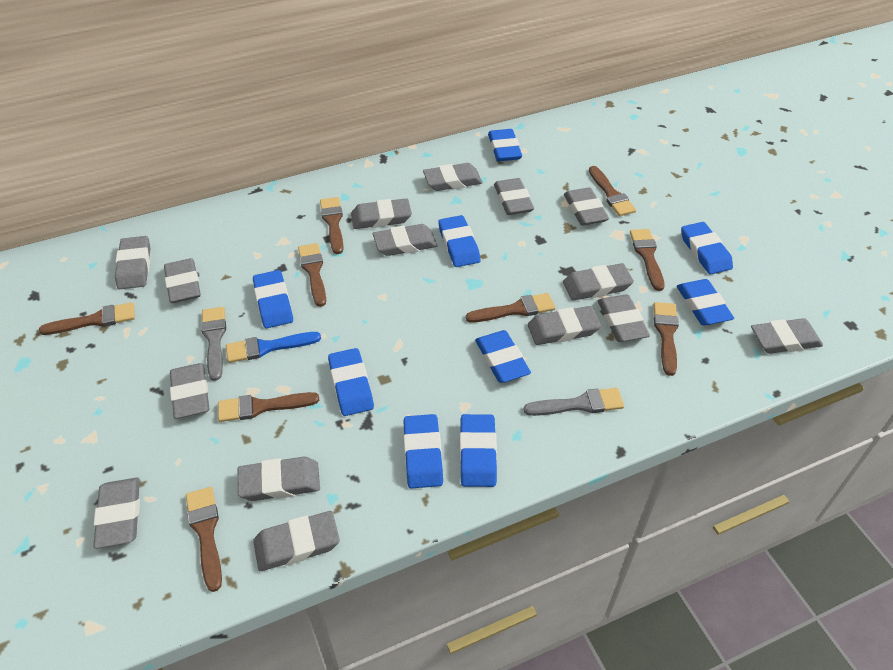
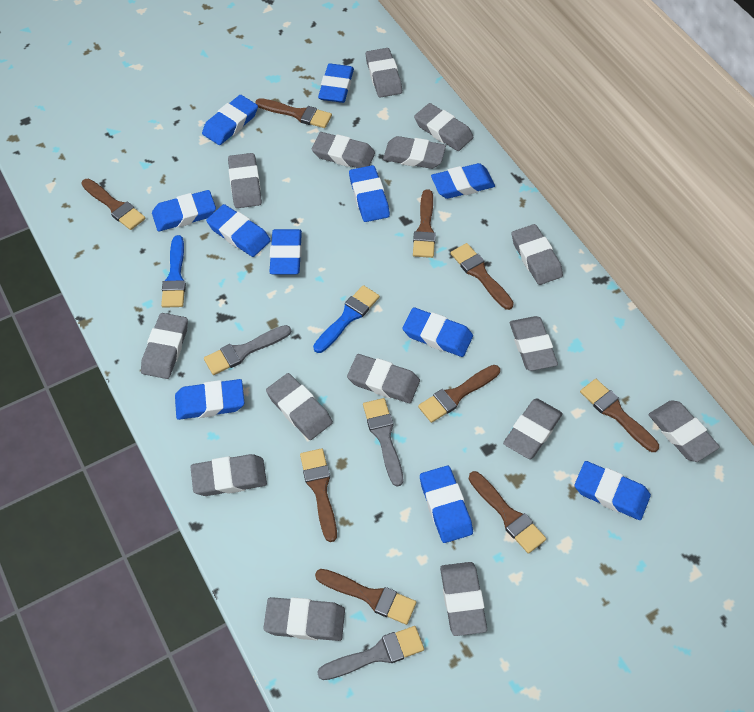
blue brush: [226,332,321,363] = 1 -> [161,235,186,308] [313,285,380,353] = 2
blue eraser: [253,270,293,328] [328,348,374,416] [403,414,443,488] [438,215,480,267] [460,414,497,487] [475,330,531,383] [488,129,522,161] [677,279,734,325] [681,222,733,274] = 9 -> [152,190,216,232] [175,379,244,420] [202,95,258,145] [206,204,271,257] [269,229,302,274] [318,63,354,103] [349,165,390,222] [403,307,473,357] [420,466,473,543] [431,163,495,199] [574,461,651,520] = 11
grey brush: [201,307,226,381] [523,388,624,416] = 2 -> [204,325,291,375] [317,626,424,680] [363,398,403,486] = 3

